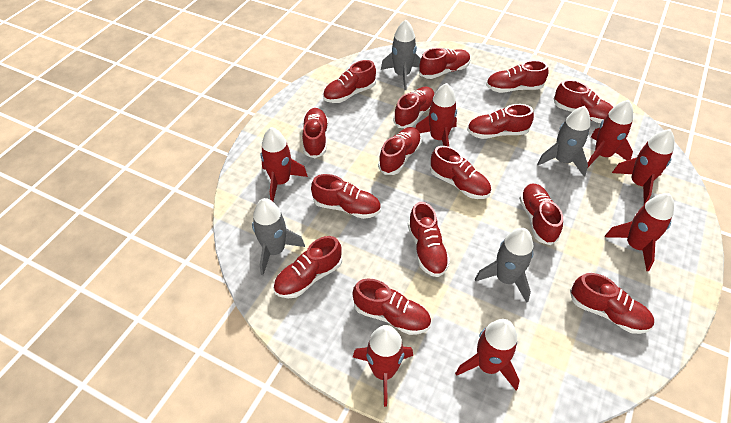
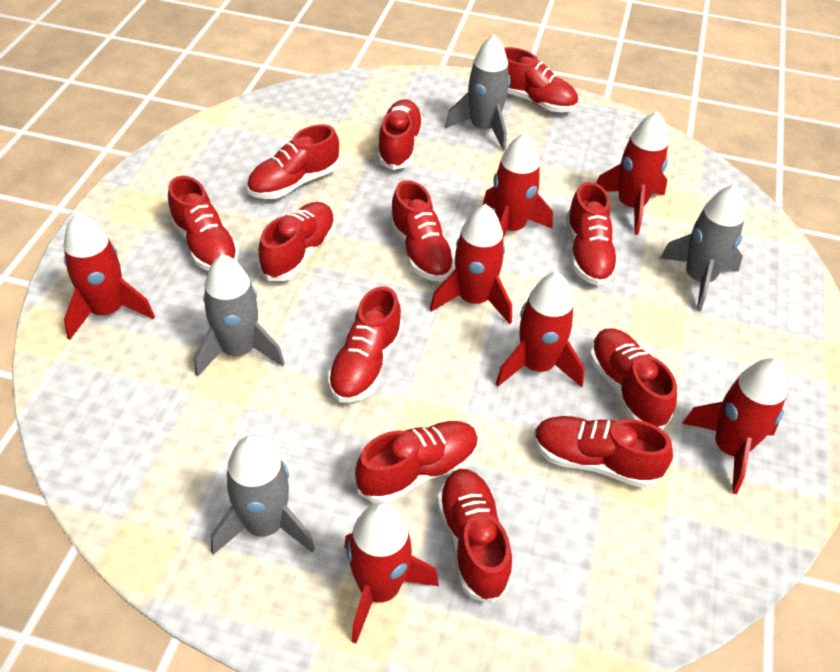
red shoe: [273,236,342,298] [302,108,328,158] [311,174,381,219] [323,60,376,103] [353,278,431,335] [378,127,421,175] [393,87,435,128] [408,202,450,277] [419,48,471,79] [430,146,491,199] [467,104,534,139] [486,60,548,93] [519,184,563,245] [554,80,613,123] [570,273,654,334] = 15 -> [168,176,239,271] [247,124,340,199] [258,202,336,281] [328,286,403,403] [355,421,479,503] [377,99,423,170] [389,180,455,282] [437,469,512,604] [504,47,578,112] [533,416,673,488] [566,182,619,285] [589,328,677,430] = 12

